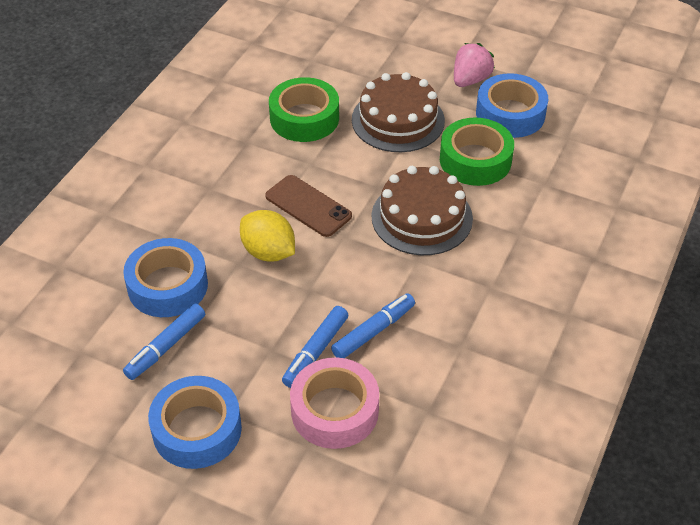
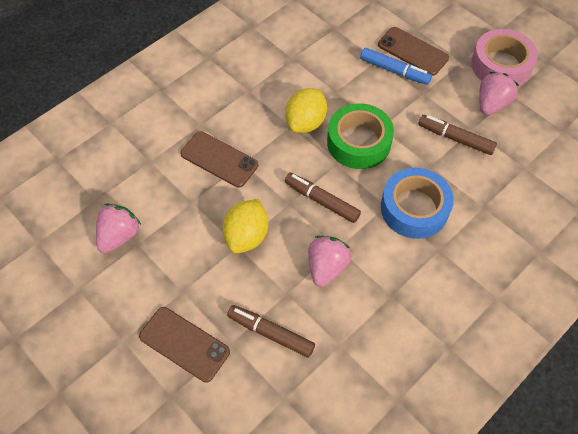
blue marker: [123,303,205,380] [282,306,348,388] [331,293,415,358] = 3 -> [360,48,432,85] = 1
blue tape: [123,238,208,317] [148,376,242,469] [476,73,548,138] = 3 -> [381,168,454,239] = 1
brown cake: [352,72,445,152] [371,166,473,255] = 2 -> none = 0
brown marker: none = 0 -> [227,305,315,358] [285,173,361,223] [419,115,497,155] = 3
brown phone: [265,175,352,237] = 1 -> [139,307,230,382] [180,131,258,188] [378,27,449,76] = 3
green tape: [269,77,339,142] [440,118,514,186] = 2 -> [327,103,394,169] = 1
pink strawberry: [454,43,495,87] = 1 -> [96,204,141,253] [308,236,351,287] [479,72,519,115] = 3
yellow lemon: [240,210,295,262] = 1 -> [222,199,268,253] [285,88,327,133] = 2

